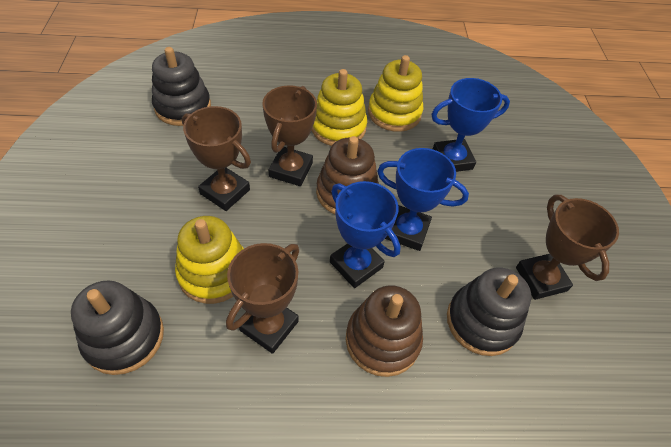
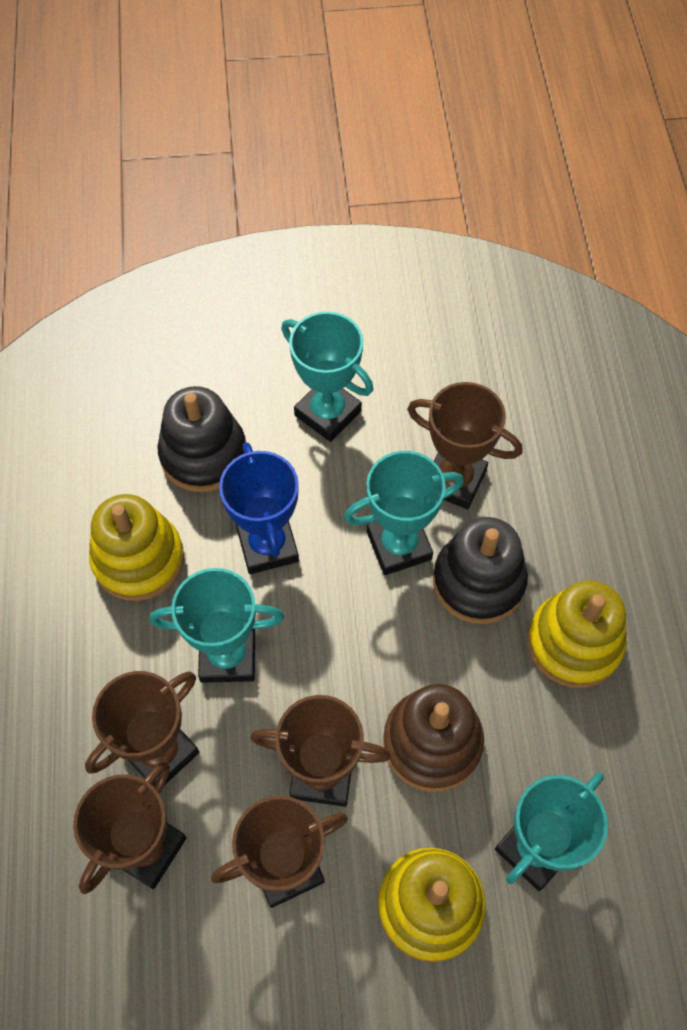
black stacking toy: [71,281,164,375] [152,47,211,126] [447,268,531,356] = 3 -> [157,386,246,492] [433,517,528,624] = 2
blue trophy: [330,181,401,288] [377,148,469,251] [431,78,510,172] = 3 -> [219,442,299,574] = 1
brown stacking toy: [316,136,379,214] [346,285,423,377] = 2 -> [383,684,484,792] = 1
brown trophy: [182,106,251,211] [226,243,299,354] [262,85,317,186] [516,195,619,300] = 4 -> [73,762,187,894] [85,671,199,787] [211,795,348,908] [250,695,391,807] [407,382,522,509] = 5
turquoise trophy: none = 0 -> [150,568,284,683] [281,311,373,442] [344,451,464,575] [495,772,608,891] = 4

